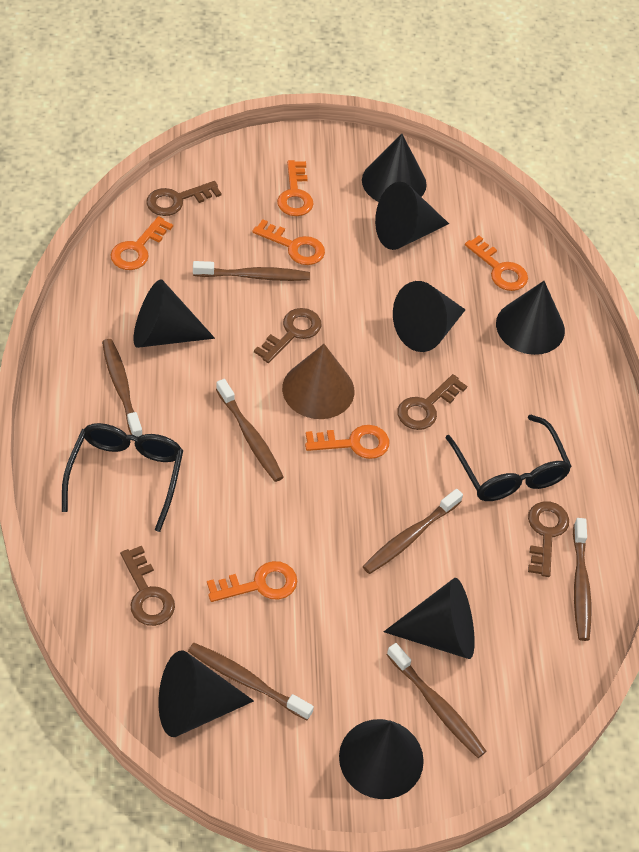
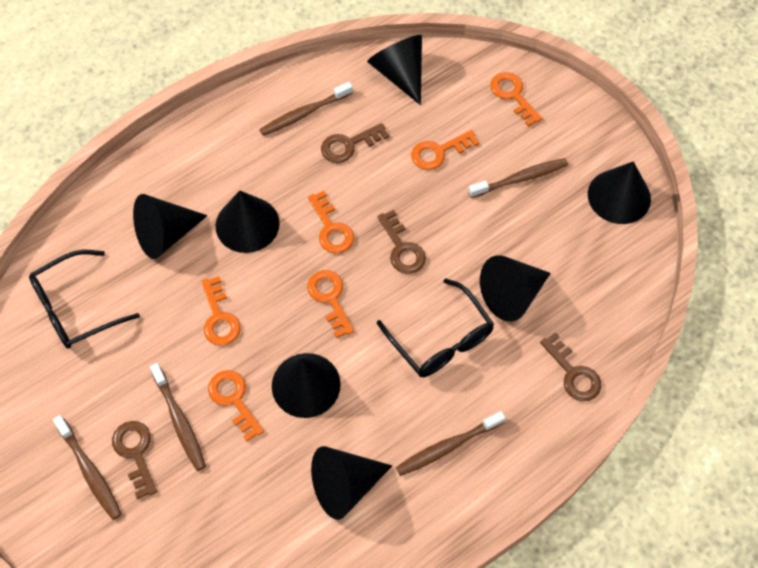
black cone: [134,279,215,348] [159,651,254,737] [339,719,424,799] [362,134,427,202] [375,182,449,250] [384,578,475,659] [393,281,466,352] [496,281,565,355] = 8 -> [133,194,208,259] [216,191,280,253] [272,353,341,418] [311,446,392,520] [367,35,422,105] [480,255,551,322] [588,161,651,224] = 7
brown cone: [282,344,354,419] = 1 -> none = 0
brown key: [120,546,175,626] [146,181,221,216] [254,308,322,363] [397,374,467,430] [528,501,569,577] = 5 -> [112,421,157,499] [321,123,389,163] [377,210,426,274] [540,332,601,401] = 4
brown toothbrush: [102,339,143,437] [188,643,314,720] [193,261,310,281] [216,379,284,482] [363,489,463,574] [387,643,486,758] [573,518,591,641] = 7 -> [53,415,122,520] [150,363,206,471] [259,82,353,136] [396,411,506,476] [468,158,568,198] = 5

